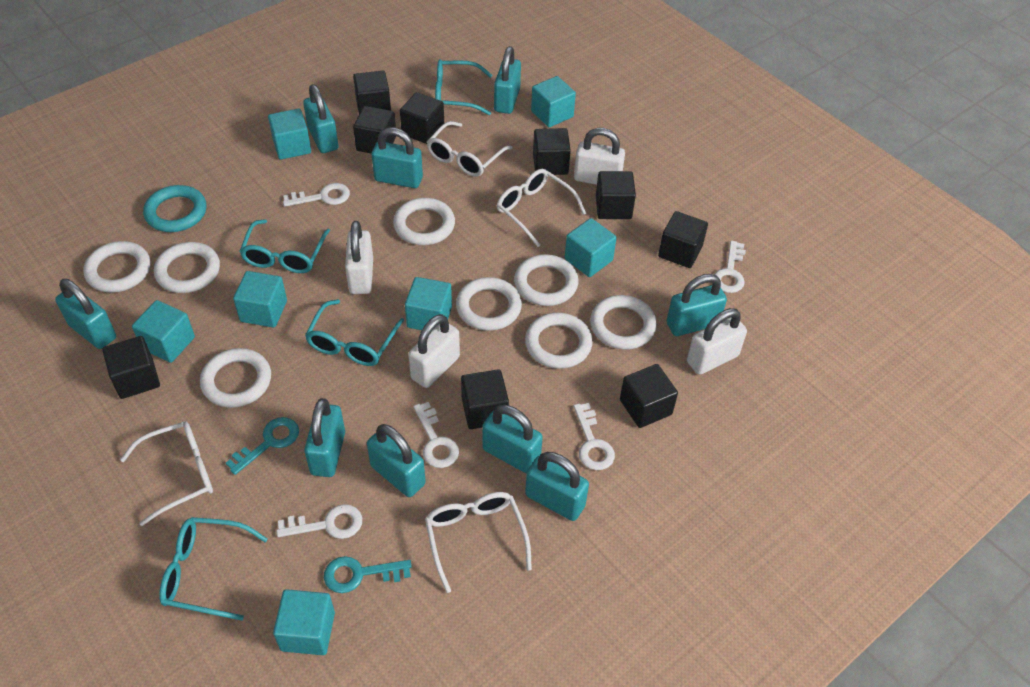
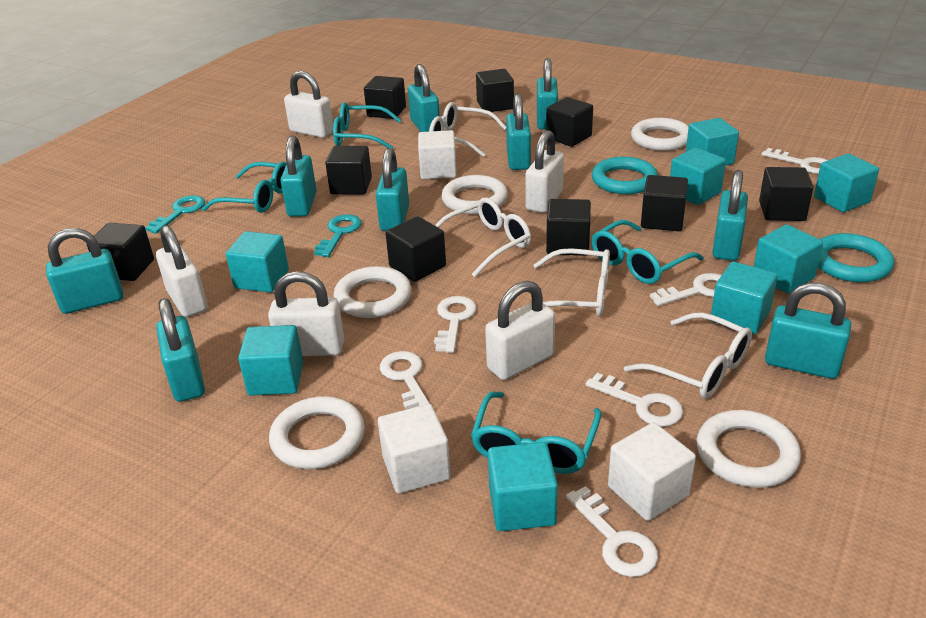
turquoise cube: [132,300,195,363] [233,271,287,328] [268,109,311,160] [273,589,335,655] [405,277,452,330] [531,76,576,127] [565,218,617,277] = 7 -> [226,231,289,293] [238,325,303,396] [488,442,558,531] [670,148,726,205] [686,118,739,166] [711,261,778,334] [754,224,823,293] [814,154,879,212] = 8
turquoise ring: [143,185,206,232] = 1 -> [592,157,658,194] [818,233,894,282] = 2
white cube: none = 0 -> [378,404,451,494] [418,130,457,179] [608,422,696,521] = 3
white key: [277,504,362,539] [283,183,350,207] [413,402,459,468] [574,403,615,470] [714,241,746,293] = 5 -> [380,351,430,409] [434,296,477,353] [566,486,658,577] [586,373,683,427] [650,273,722,306] [762,148,828,174] = 6
white padlock: [345,221,373,294] [408,314,460,388] [574,128,625,185] [687,308,747,375] = 4 -> [156,225,208,317] [268,271,344,356] [284,71,333,138] [485,281,555,380] [525,130,564,213] = 5
white ring: [83,241,150,293] [154,242,220,293] [200,348,271,408] [393,198,455,245] [456,277,522,331] [514,254,579,306] [525,312,593,369] [590,295,657,350] = 8 -> [269,396,365,469] [333,266,412,318] [441,175,508,214] [631,118,689,151] [697,410,801,488] = 5

